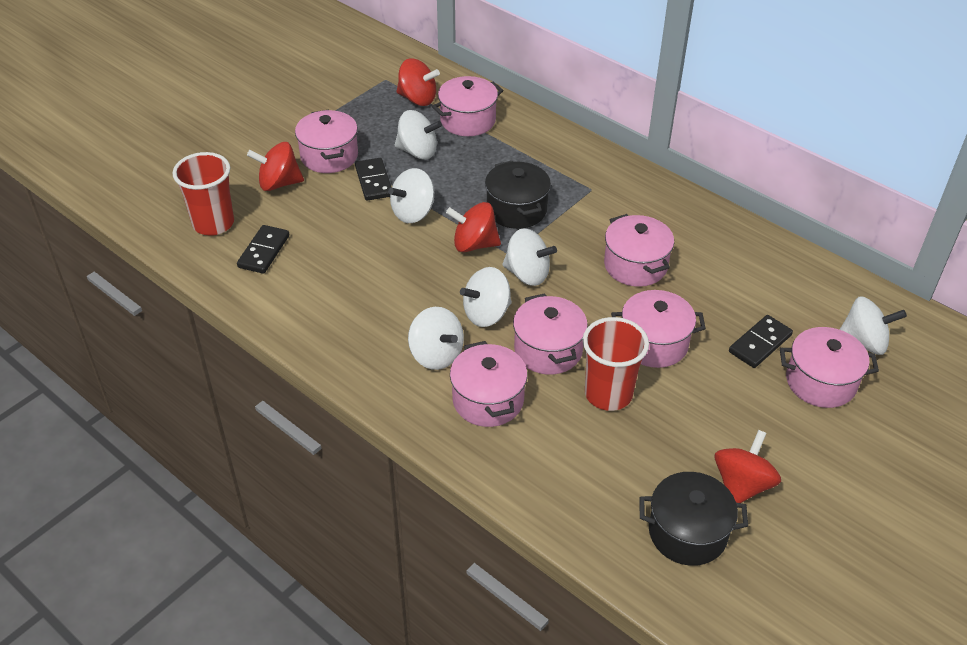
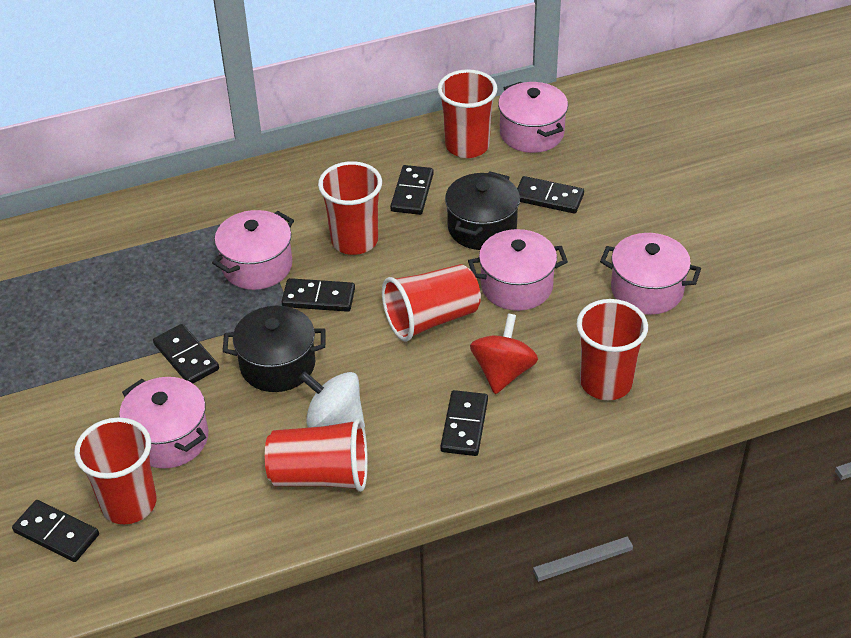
black domino: [237,225,289,274] [355,158,392,201] [729,315,793,368] = 3 -> [12,500,99,562] [153,324,219,383] [281,278,355,312] [390,165,434,215] [440,390,488,456] [517,176,584,214] = 6
pink pot: [295,110,358,173] [432,76,504,136] [450,341,528,427] [513,293,588,375] [604,214,674,287] [611,290,706,368] [780,327,879,408] = 7 -> [119,377,208,469] [212,210,294,290] [468,229,568,311] [498,82,568,153] [600,233,701,315] = 5
red cup: [172,152,234,236] [583,317,649,411] = 2 -> [74,417,156,524] [265,418,368,492] [318,161,382,255] [382,264,481,342] [437,69,498,158] [577,299,648,400] = 6
red spinning top: [247,142,304,191] [397,58,440,106] [446,202,501,252] [715,430,781,503] = 4 -> [470,314,538,394] = 1
white spinning top: [388,168,434,223] [395,110,442,159] [408,307,464,370] [460,267,512,327] [502,228,557,286] [839,296,907,355] = 6 -> [299,371,365,428] = 1

